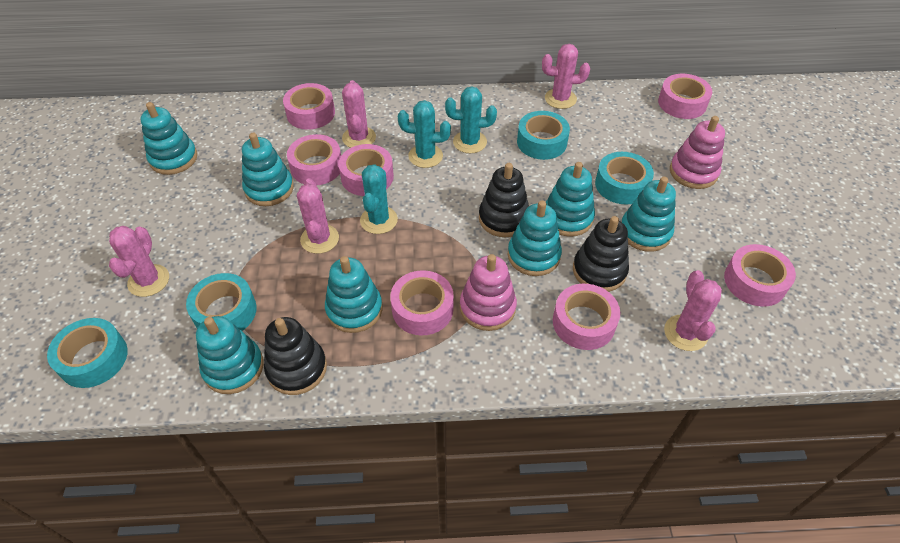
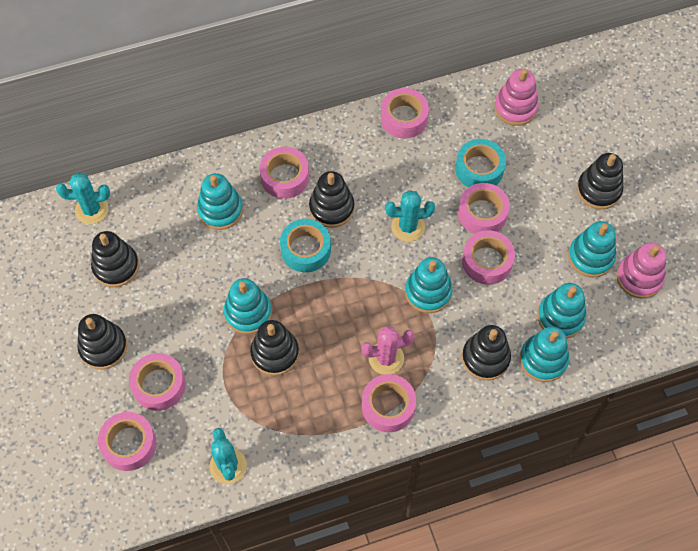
black stacking toy: [264,317,327,395] [479,163,529,237] [573,216,629,292] = 3 -> [77,314,127,369] [91,231,139,287] [250,320,299,376] [309,171,354,228] [462,325,511,381] [577,153,623,209] = 6
pink cactus: [109,226,169,297] [297,178,339,254] [342,80,376,148] [542,44,590,109] [664,270,722,351] = 5 -> [361,326,415,375] = 1
turquoise stacking toy: [140,102,197,175] [196,316,264,394] [242,133,294,206] [325,256,382,333] [508,200,562,276] [546,162,595,237] [621,177,676,252] = 7 -> [197,173,243,230] [224,278,272,334] [405,257,453,313] [520,327,569,382] [537,283,586,338] [568,221,616,278] = 6
turquoise tape: [47,318,128,388] [186,273,257,331] [517,111,570,160] [595,152,654,205] = 4 -> [280,219,331,273] [455,139,506,187] = 2

